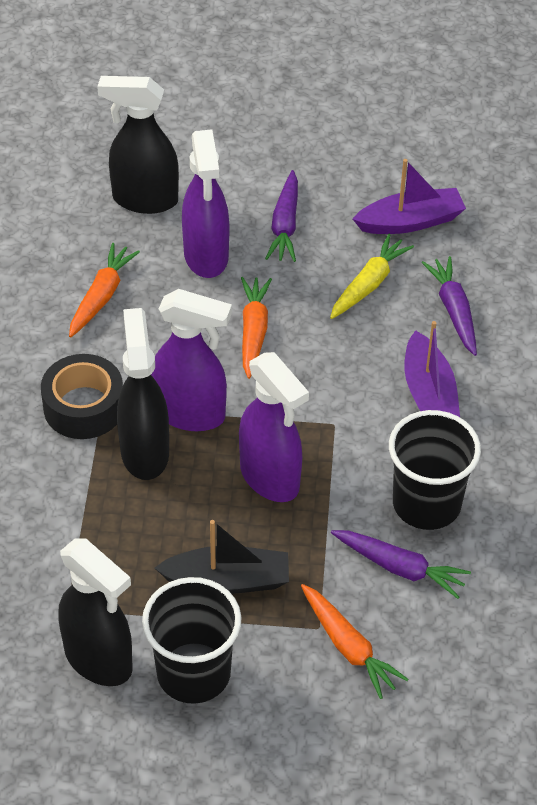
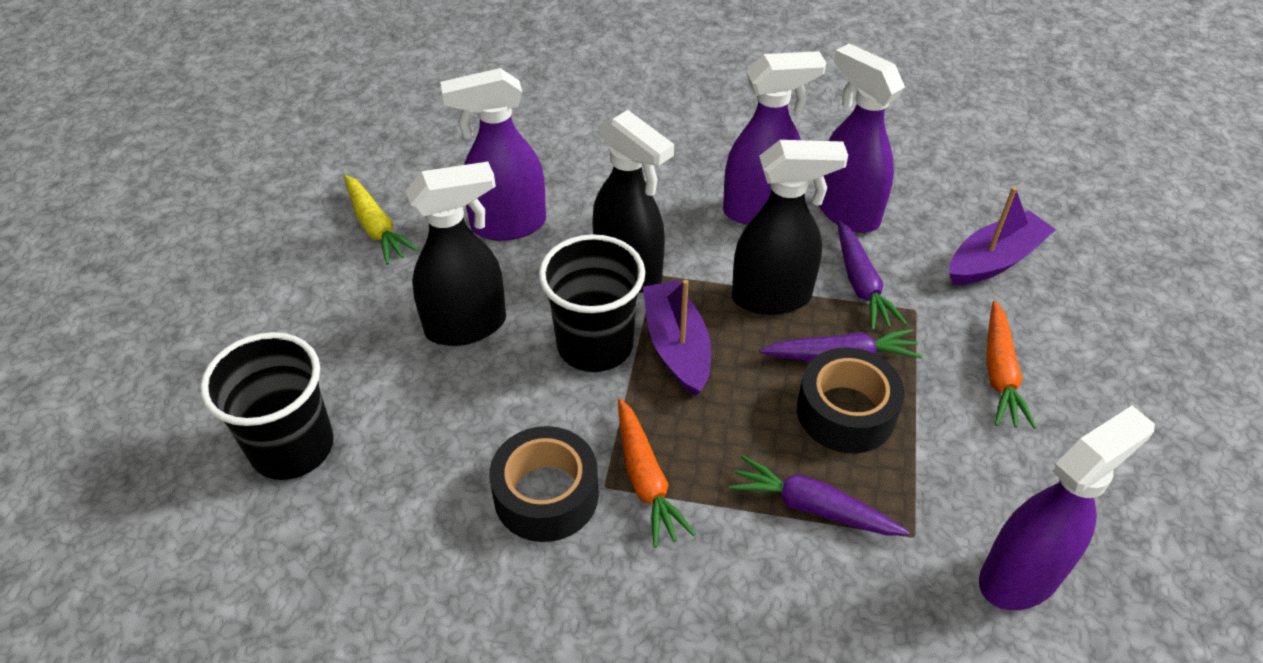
black boat: [155,520,289,594] = 1 -> none = 0
black tape: [41,354,123,439] = 1 -> [489,426,599,542] [797,347,904,453] = 2
orange carrot: [69,243,140,338] [241,277,272,379] [301,584,408,699] = 3 -> [618,399,695,547] [986,301,1037,429] = 2
purple spray bottle: [151,289,232,431] [182,129,229,278] [239,352,309,502] = 3 -> [440,68,546,241] [723,51,826,225] [818,43,905,233] [979,406,1155,610] = 4

